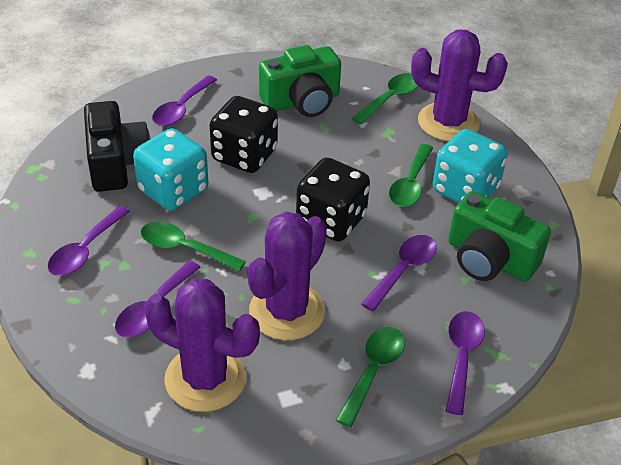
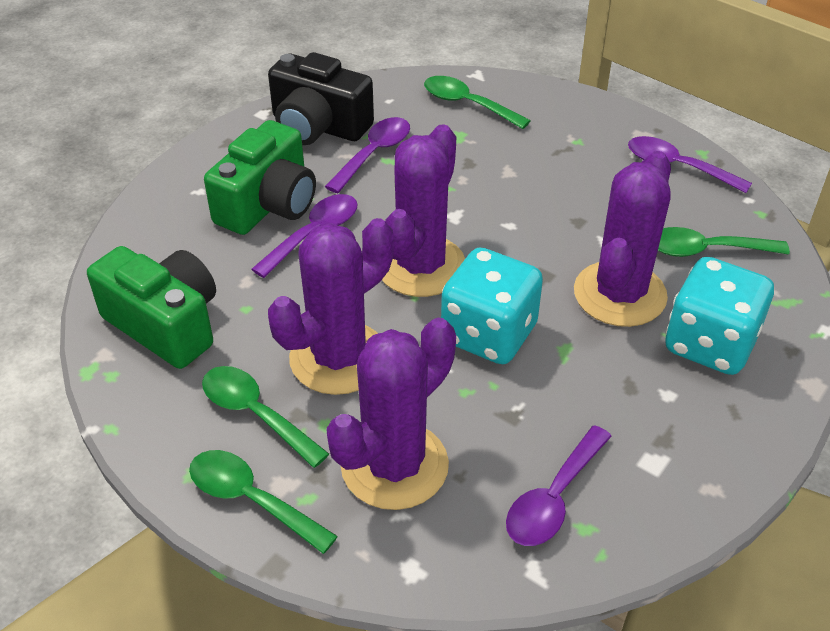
black dice: [210,96,278,173] [296,157,370,241] = 2 -> none = 0
purple cactus: [144,278,260,412] [247,212,327,340] [411,30,508,141] = 3 -> [268,218,394,395] [326,318,456,510] [382,124,465,297] [574,151,671,327] = 4
purple spoon: [48,206,130,276] [115,261,201,338] [152,75,217,126] [361,235,437,312] [446,311,485,415] = 5 -> [251,194,358,278] [325,117,410,193] [506,425,612,546] [628,136,752,193] = 4

